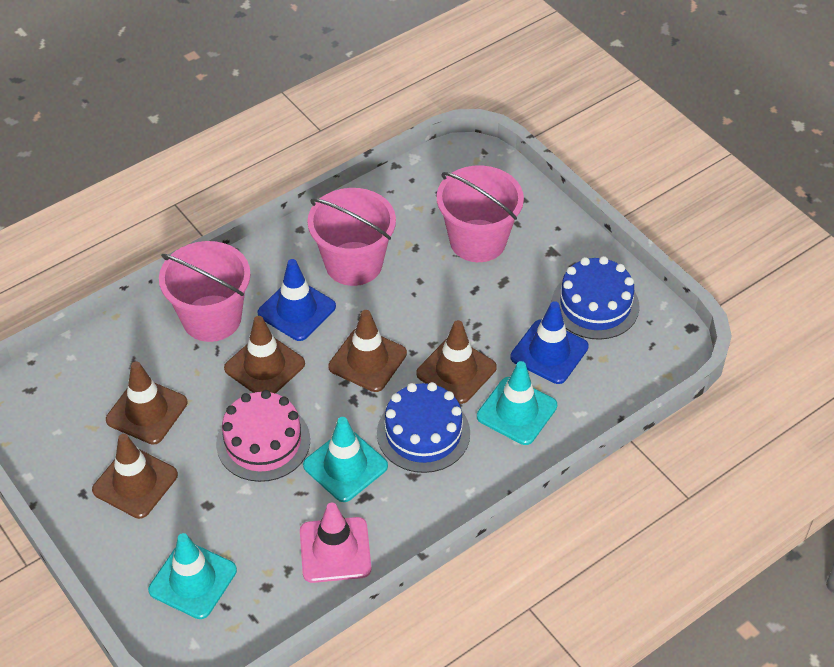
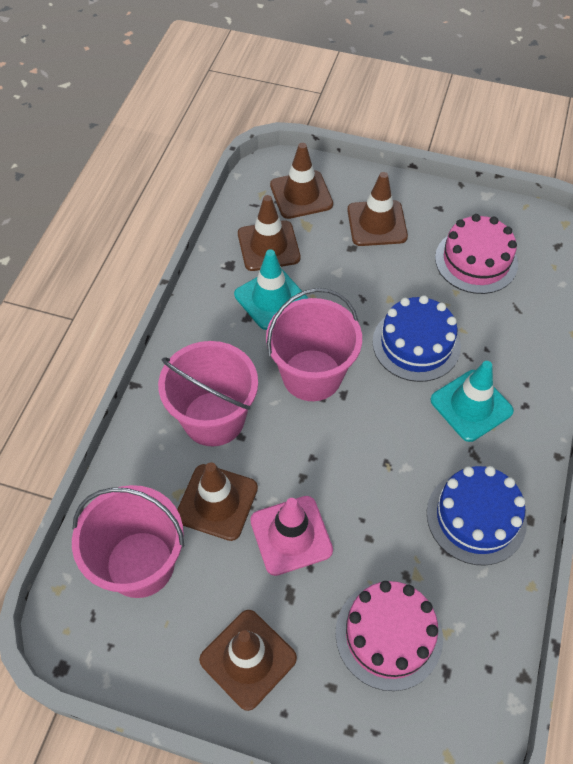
blue traffic cone: [258,259,336,341] [510,301,589,384] = 2 -> none = 0
pink cake: [216,390,310,482] = 1 -> [336,581,443,691] [435,214,518,294] = 2
turquoise traffic cone: [148,533,237,619] [303,417,388,502] [477,361,557,445] = 3 -> [234,249,308,330] [430,361,514,442] = 2

